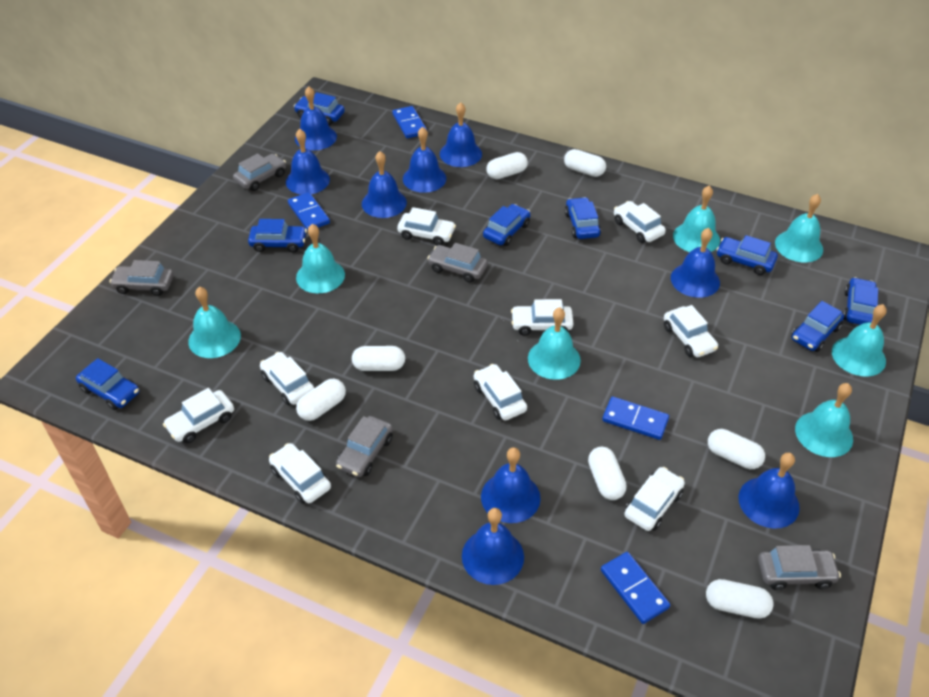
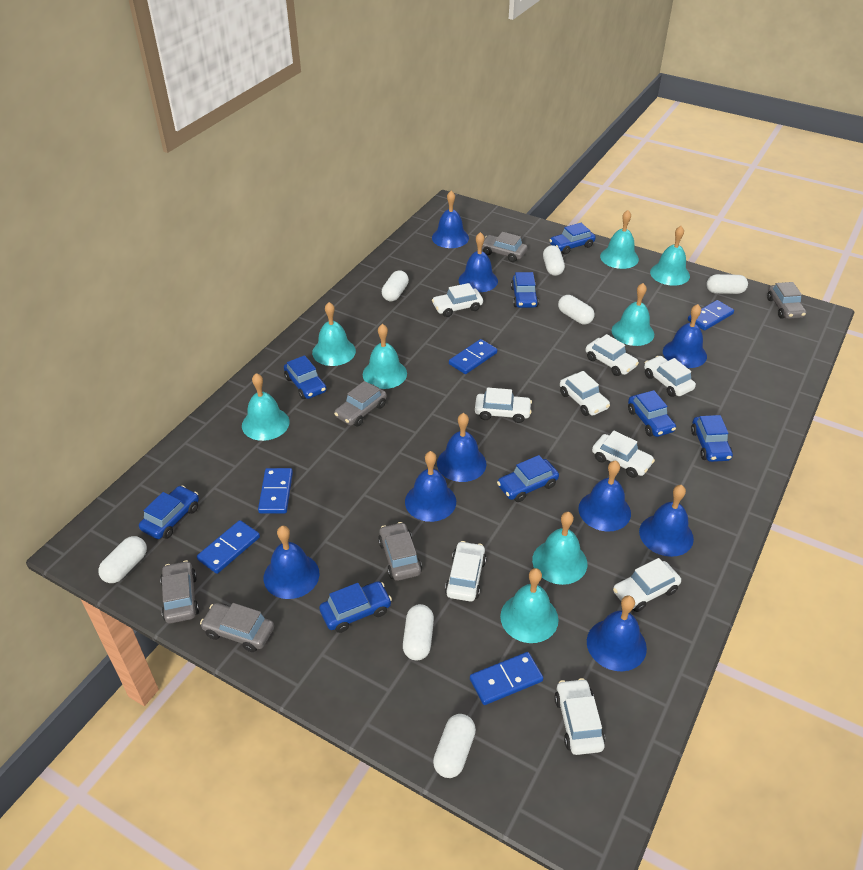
blue domino: [288,192,330,231] [392,106,427,138] [601,552,670,624] [602,396,669,440] = 4 -> [197,520,260,574] [258,468,293,513] [449,339,497,374] [470,652,543,705] [688,300,734,331] = 5
grey car: [109,260,174,296] [233,153,286,191] [336,416,393,477] [427,243,488,283] [758,545,841,590] = 5 -> [160,560,199,623] [200,603,274,652] [334,381,387,426] [378,522,422,581] [482,232,528,262] [767,282,806,319] = 6
turquoise bell: [188,287,241,358] [296,224,345,293] [528,307,581,380] [673,186,720,252] [775,194,823,262] [795,383,853,457] [832,304,887,376] = 7 -> [242,373,289,441] [312,302,356,366] [363,324,407,389] [500,568,559,643] [532,512,587,585] [600,210,639,269] [612,283,654,346] [650,226,690,286] = 8

